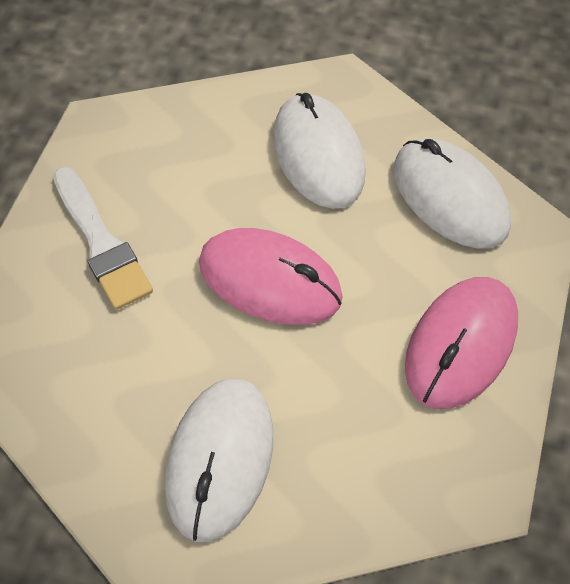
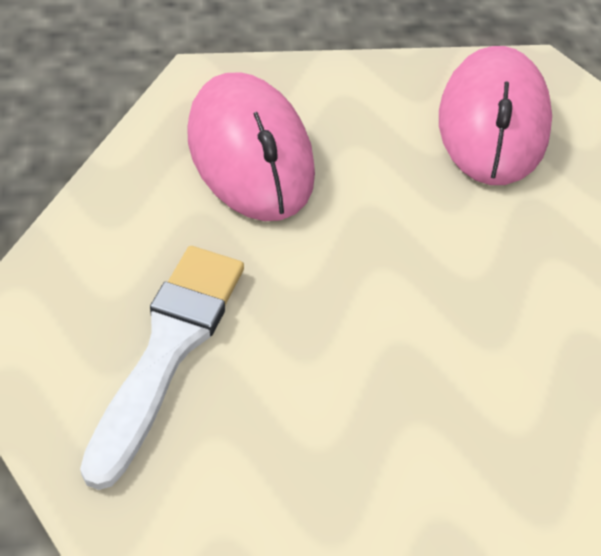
white mouse: [165,378,273,542] [273,93,366,209] [394,138,511,249] = 3 -> none = 0

